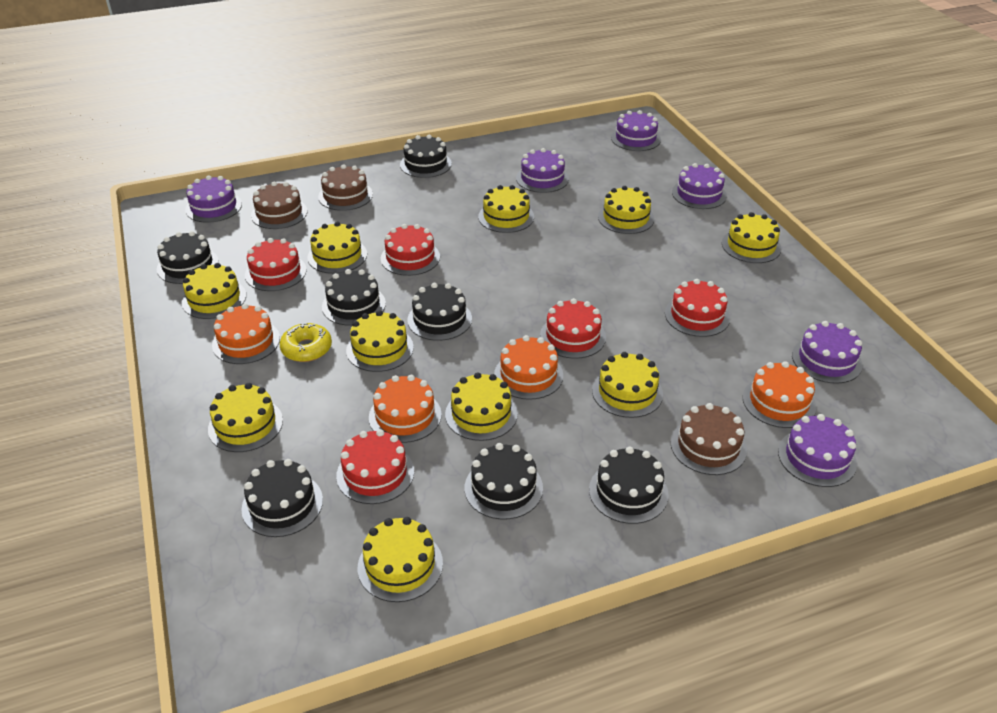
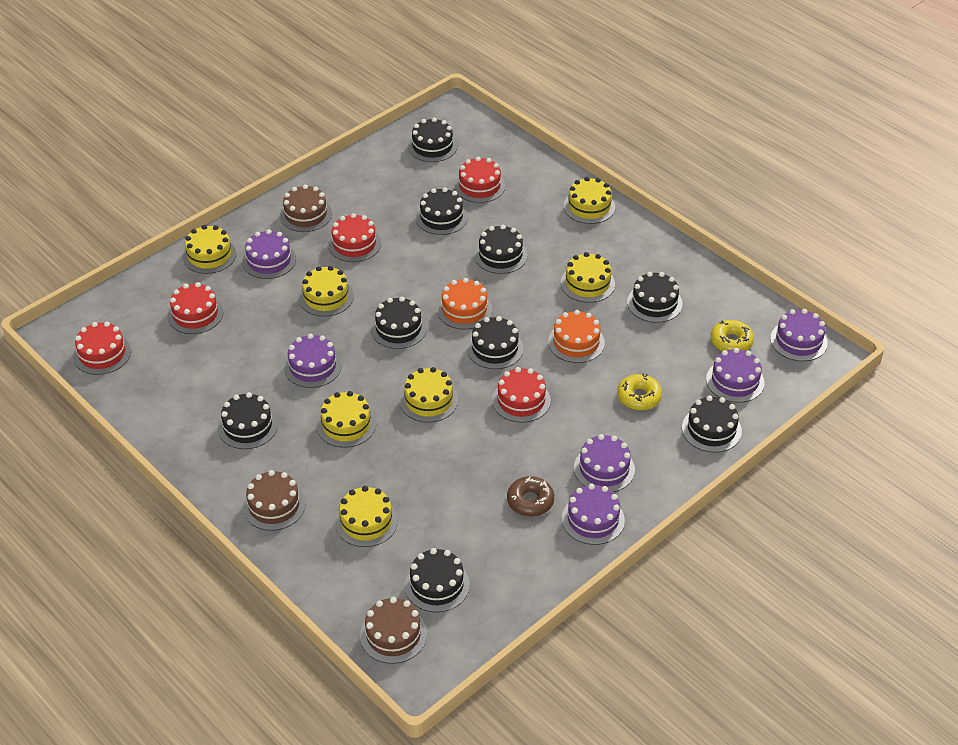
black cake: [157,231,219,284] [241,459,323,537] [322,269,386,326] [400,135,452,178] [407,283,472,341] [465,443,543,519] [589,446,669,524] = 7 -> [218,392,278,449] [371,297,427,349] [404,548,470,612] [408,118,457,162] [416,188,468,235] [467,316,524,369] [474,225,527,274] [627,272,682,323] [682,395,742,453] = 9
brown donut: none = 0 -> [507,476,554,517] = 1
orange cake: [212,303,280,364] [369,375,442,443] [494,335,563,400] [743,361,816,428] = 4 -> [437,278,492,329] [548,310,605,363] = 2
yellow cake: [182,263,246,319] [208,383,283,452] [307,222,367,274] [346,310,414,372] [358,517,443,602] [445,372,518,441] [478,185,534,233] [592,352,663,418] [598,186,654,234] [722,212,781,263] = 10 -> [183,225,236,274] [299,266,354,317] [317,391,376,448] [335,486,398,547] [400,367,458,423] [561,252,615,303] [564,177,615,224] = 7
yellow donut: [280,322,332,362] = 1 -> [617,374,662,410] [710,320,754,351] = 2

